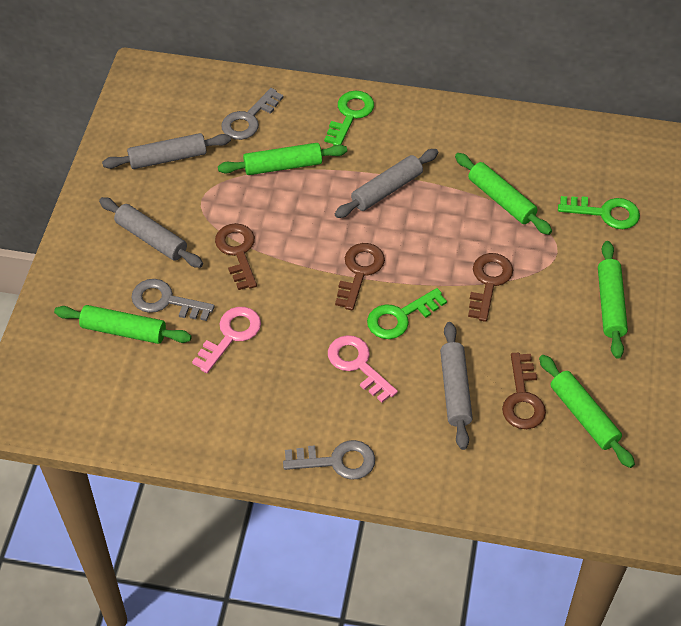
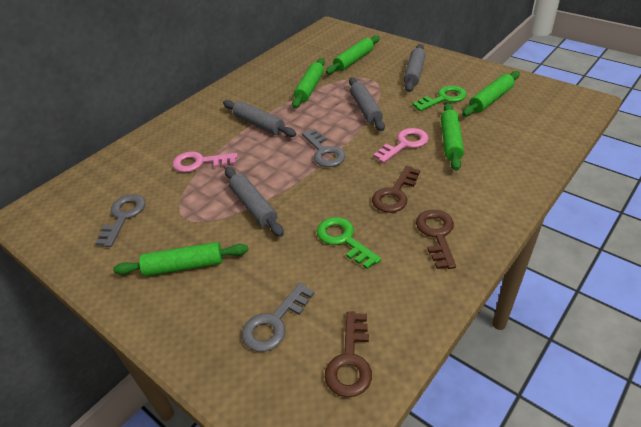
brown key: [215,223,257,290] [335,243,385,310] [468,253,513,322] [502,353,546,429] = 4 -> [325,311,372,397] [372,166,420,213] [416,210,456,269] = 3
green key: [324,91,374,145] [367,288,447,339] [558,196,640,229] = 3 -> [317,217,381,269] [412,86,467,111] = 2

